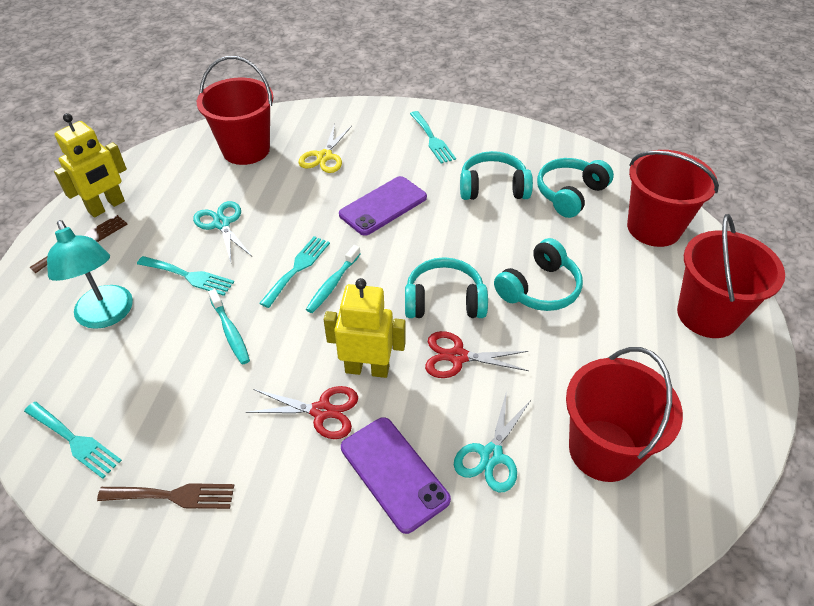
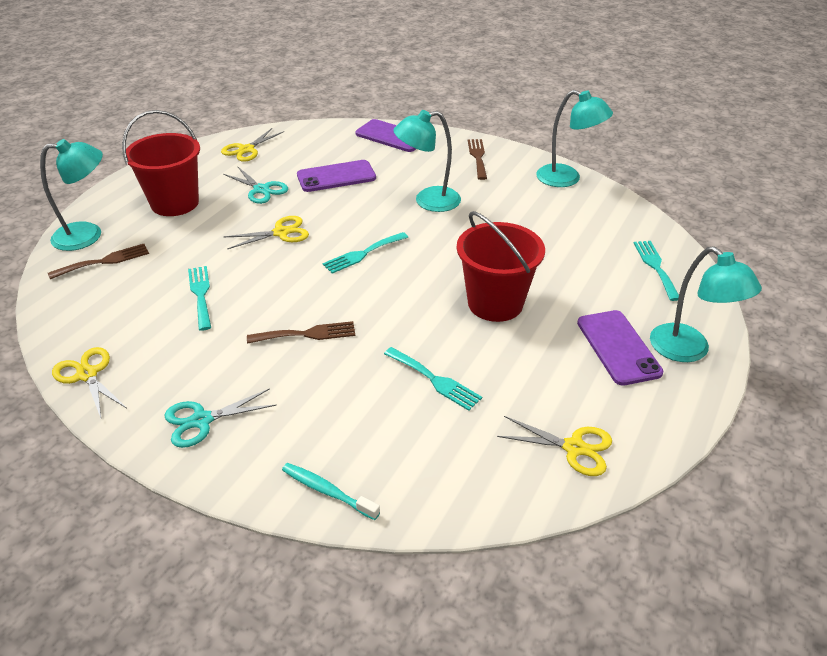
brown fork: [30,215,128,274] [97,483,234,509] = 2 -> [48,244,149,279] [247,321,355,344] [468,139,487,180] = 3
purple phone: [339,176,427,236] [341,417,451,534] = 2 -> [297,160,376,192] [356,119,416,152] [577,310,663,386] = 3
red bucket: [197,56,273,165] [566,347,683,482] [627,150,719,247] [677,214,785,338] = 4 -> [122,110,200,216] [457,211,545,322] = 2
red scissors: [246,386,358,439] [425,331,529,378] = 2 -> none = 0
turquoise headphones: [405,257,488,318] [460,151,533,200] [494,238,583,311] [537,158,614,218] = 4 -> none = 0
turquoise lamp: [47,220,133,329] = 1 -> [40,139,103,251] [393,110,461,212] [536,90,613,187] [650,246,762,362] = 4
turquoise toothbrush: [208,289,250,365] [306,245,361,313] = 2 -> [282,463,380,520] = 1
yellow robot: [54,113,127,217] [324,278,405,378] = 2 -> none = 0
yellow scissors: [298,124,352,173] = 1 -> [52,347,126,418] [221,128,285,162] [224,216,309,249] [497,416,612,476] = 4

